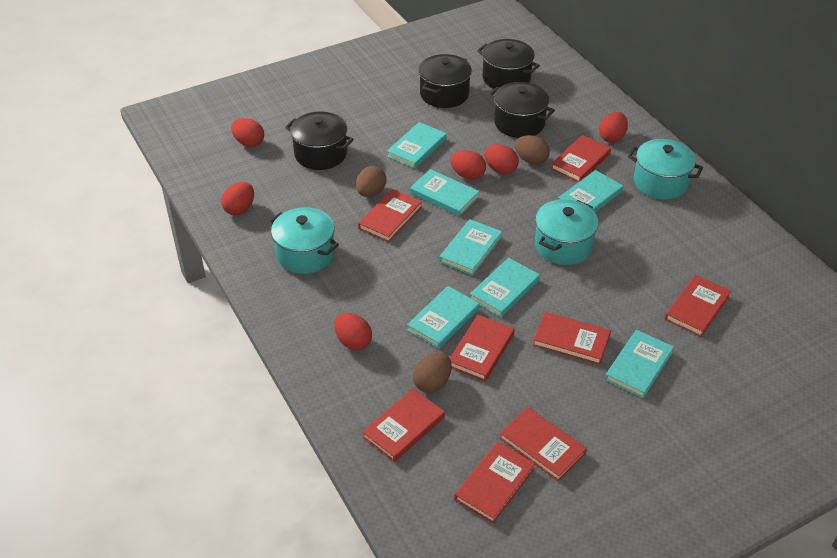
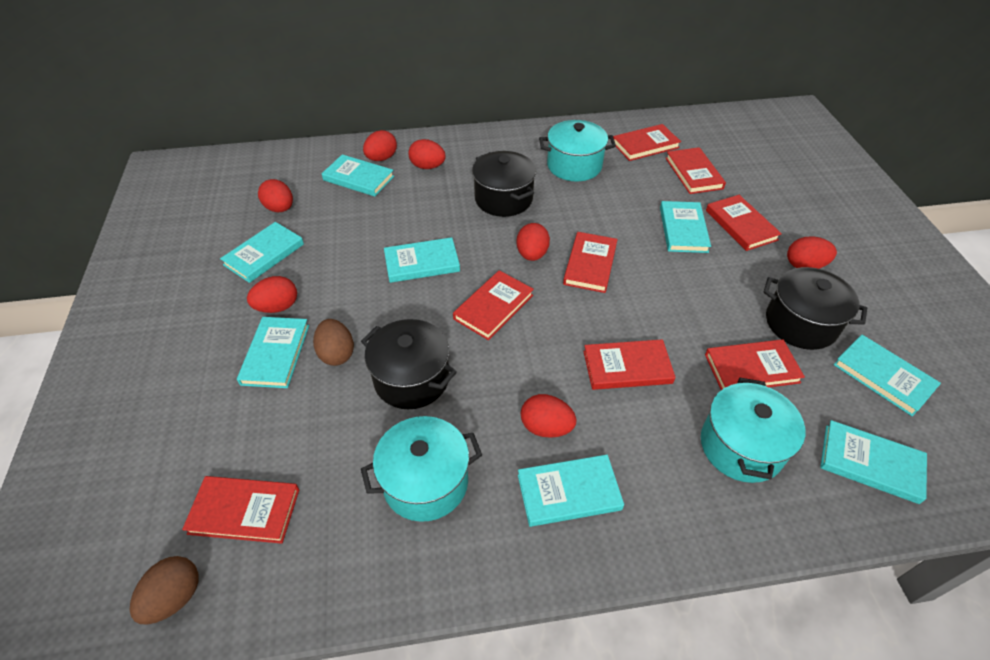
black pot: [285,112,354,170] [418,54,472,108] [477,39,540,89] [488,82,555,138] = 4 -> [361,319,457,409] [472,151,536,217] [763,267,867,350] = 3
brown egg: [356,166,386,197] [413,353,452,393] [515,135,550,165] = 3 -> [130,556,198,625] [313,319,354,366] = 2
red egg: [221,182,254,215] [231,118,264,147] [334,313,372,350] [450,150,486,180] [484,144,519,174] [599,112,628,143] = 6 -> [247,276,297,313] [258,179,293,212] [363,130,397,161] [408,139,446,169] [517,223,550,261] [521,394,577,438] [787,236,837,269] = 7
turquoise book: [387,122,447,169] [407,286,480,349] [410,169,480,216] [439,219,502,276] [470,258,540,317] [558,170,623,212] [605,330,674,398] = 7 -> [220,222,304,283] [237,317,309,388] [322,154,394,197] [384,237,460,283] [518,455,624,527] [660,201,711,253] [820,420,927,504] [834,335,941,416] = 8

